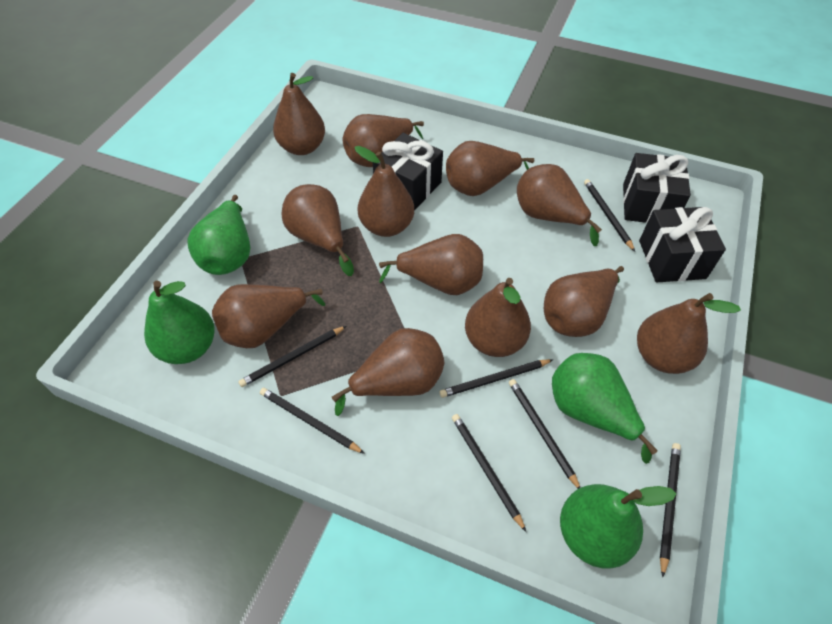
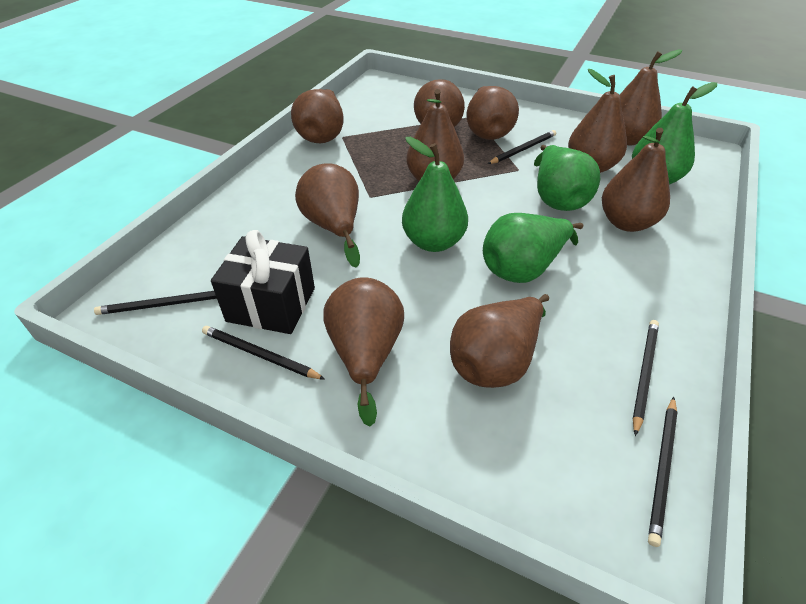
black gift: [373,133,443,211] [623,153,691,223] [639,207,726,282] = 3 -> [211,230,315,334] = 1
black pencil: [238,326,346,387] [260,388,365,454] [439,359,553,398] [452,414,526,532] [509,379,580,489] [584,179,635,252] [660,443,681,578] = 7 -> [94,291,217,315] [202,326,325,380] [488,130,556,164] [632,320,659,436] [648,397,677,547] = 5
brown pear: [212,284,325,348] [273,73,325,155] [281,184,354,276] [332,328,444,416] [343,114,424,167] [355,146,414,237] [379,234,483,295] [446,141,534,196] [465,278,531,357] [517,164,602,246] [544,266,624,337] [637,293,741,374] = 12 -> [291,89,344,143] [295,164,360,268] [323,277,404,426] [406,89,464,181] [414,79,465,127] [450,294,549,388] [466,86,519,140] [568,69,627,173] [602,128,670,232] [620,50,682,145] = 10

